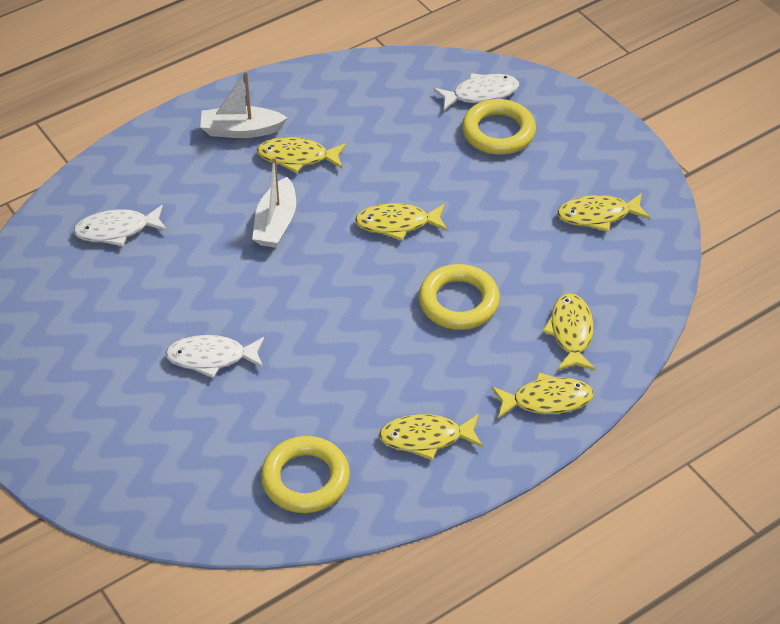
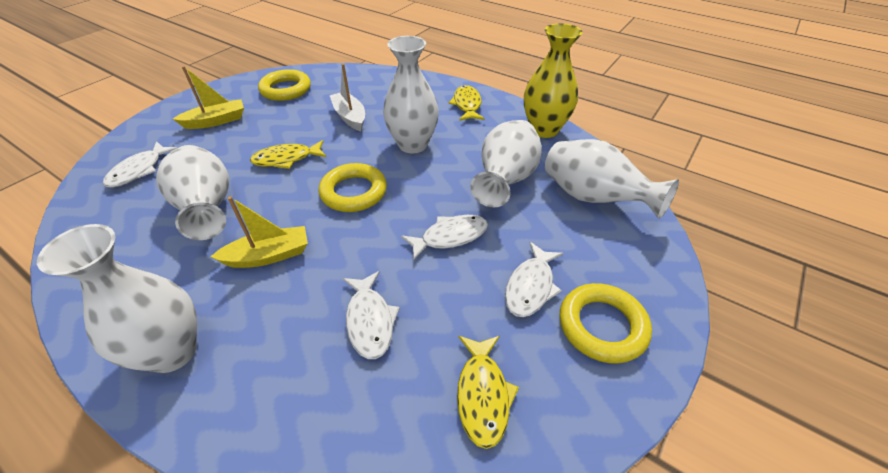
white boat: [200,71,287,138] [252,157,296,248] = 2 -> [329,64,365,131] = 1
white fish: [73,205,167,246] [166,335,264,378] [434,73,519,110] = 3 -> [103,141,178,188] [343,271,400,359] [401,215,488,261] [505,242,563,317] = 4
white vase: none = 0 -> [37,224,197,373] [156,145,229,240] [383,36,439,153] [470,120,542,208] [545,139,679,219] = 5
yellow boat: none = 0 -> [173,66,244,129] [210,196,308,268] = 2
yellow fish: [257,137,346,173] [355,203,448,241] [379,414,483,460] [492,372,594,419] [542,293,595,370] [557,193,650,232] = 6 -> [250,140,326,169] [449,85,484,121] [457,336,519,449] = 3
yellow vase: none = 0 -> [524,23,582,138] = 1

